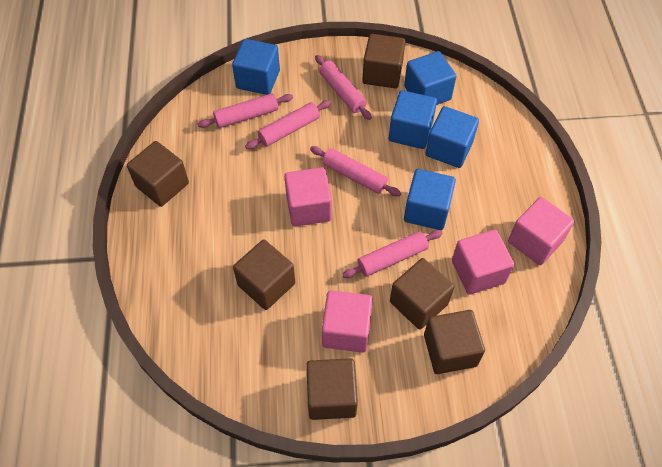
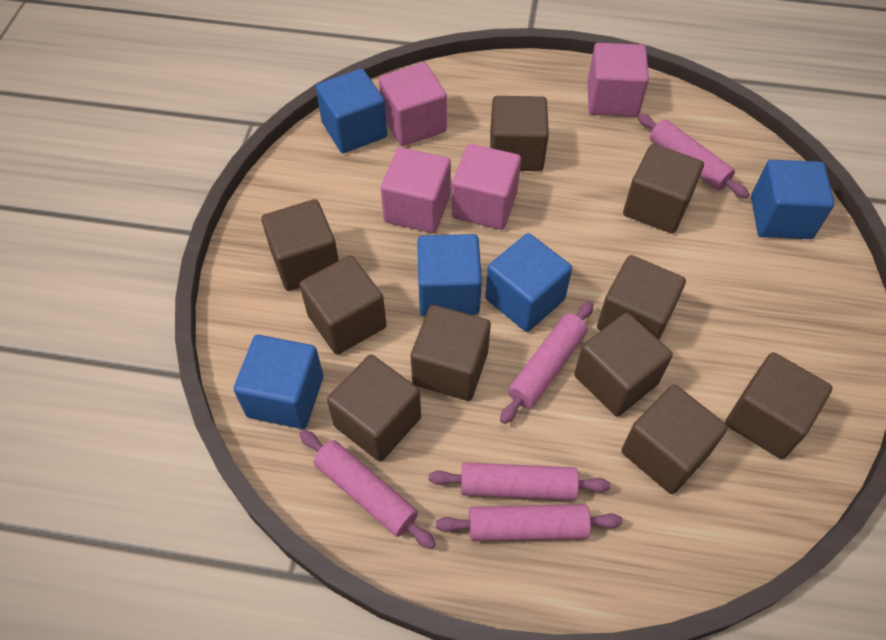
brown cube: [127,141,189,207] [233,240,295,310] [306,358,358,420] [362,34,406,88] [390,258,454,329] [424,310,485,374] = 6 -> [261,199,339,291] [299,255,386,355] [327,355,421,462] [411,305,491,401] [490,96,549,171] [574,312,673,416] [597,255,686,339] [621,385,728,494] [623,144,704,233] [725,352,833,459] = 10

